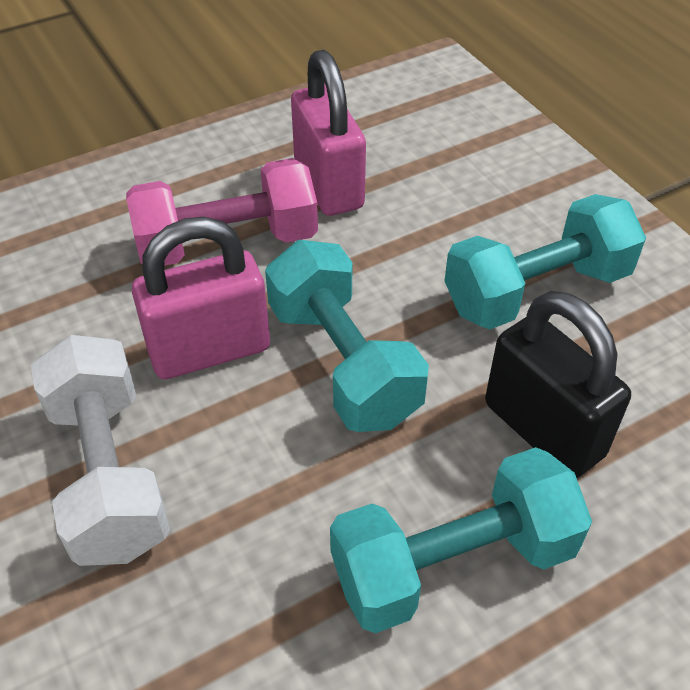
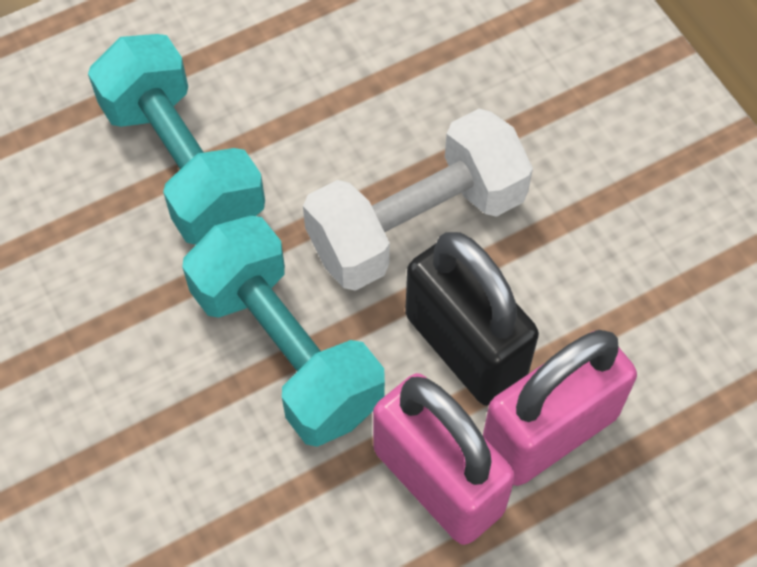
pink dumbbell: [126,158,318,266] = 1 -> none = 0
turquoise dumbbell: [265,240,429,432] [330,447,592,633] [445,194,646,329] = 3 -> [88,34,265,245] [183,216,385,447] = 2

